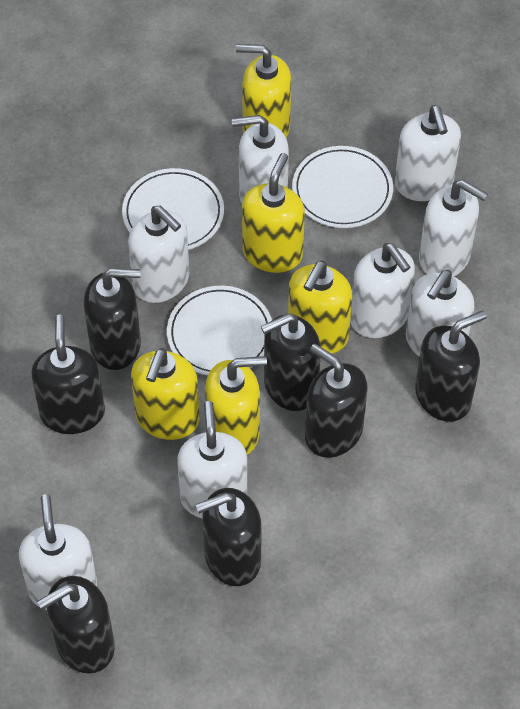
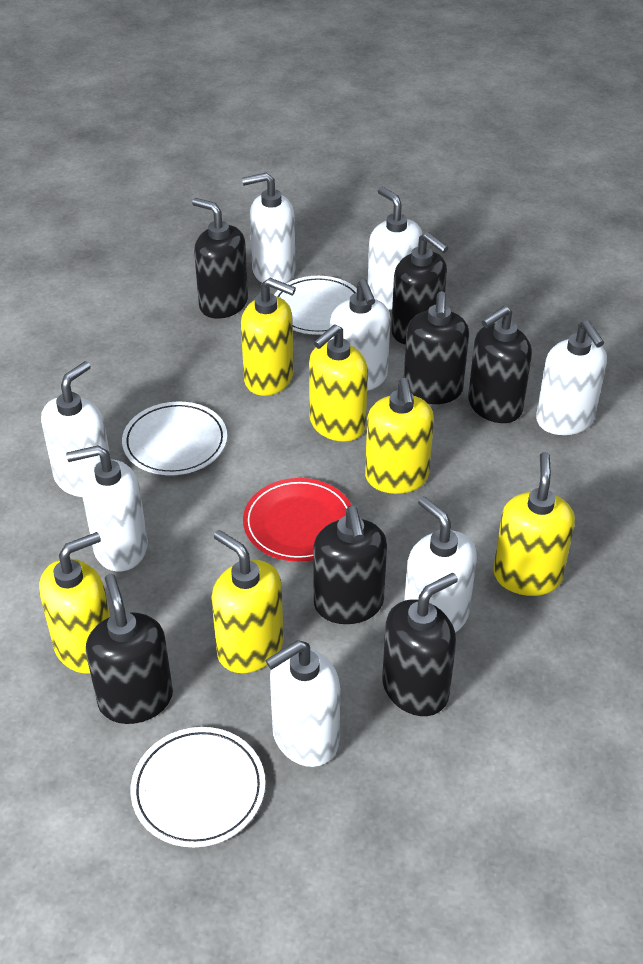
red plate: none = 0 -> [243,478,352,562] = 1
yellow soap dispenser: [131,348,200,440] [205,356,267,455] [236,44,292,137] [242,153,305,273] [288,260,352,354] = 5 -> [39,532,110,673] [211,530,284,673] [241,278,296,396] [309,324,368,442] [365,378,434,494] [493,452,575,596] = 6

